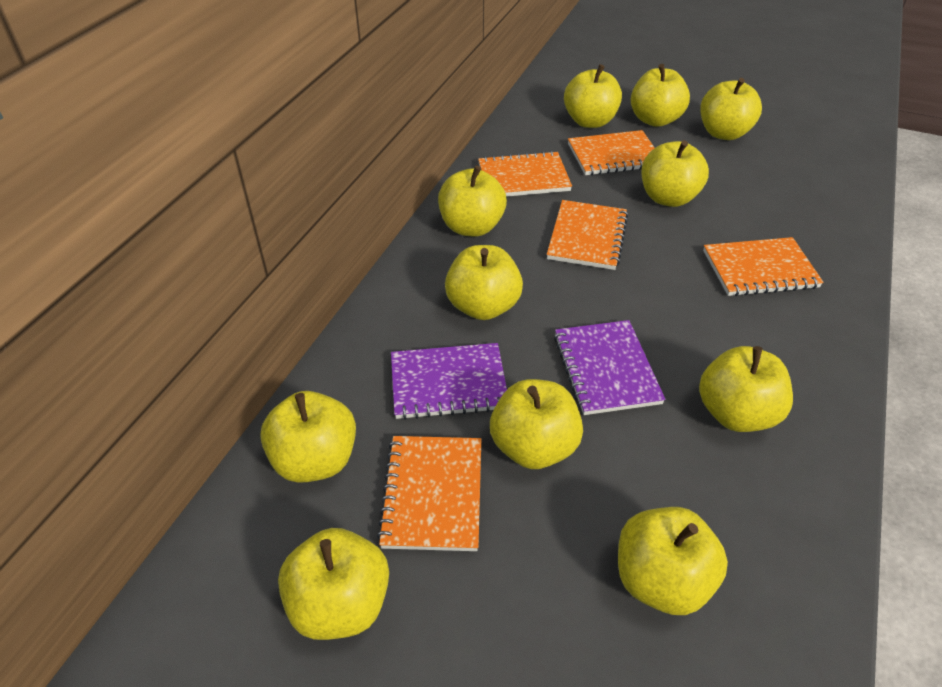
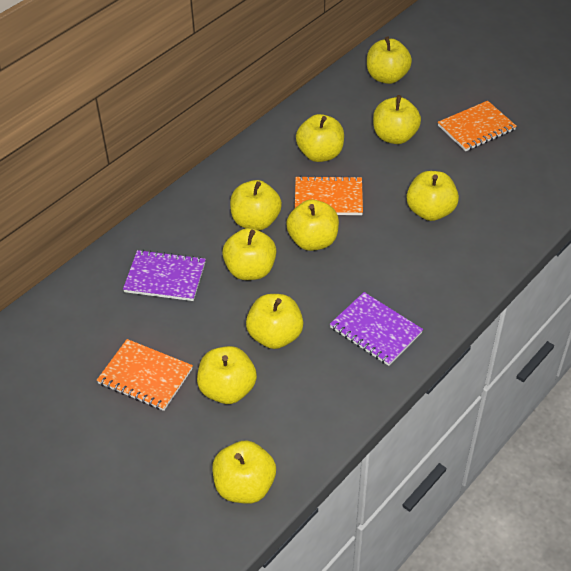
orange notebook: [377,436,481,551] [478,151,572,197] [547,200,628,270] [568,130,655,175] [703,237,824,296] = 5 -> [97,339,193,411] [295,176,363,215] [438,101,517,151] = 3
yellow apple: [260,391,356,483] [278,528,389,640] [438,165,507,237] [445,245,523,320] [490,379,583,469] [564,64,622,128] [618,507,728,615] [631,64,690,127] [641,140,709,207] [699,346,793,432] [700,78,762,140] = 11 -> [197,346,257,404] [212,441,276,504] [222,228,276,280] [230,180,282,230] [246,294,303,349] [286,199,339,251] [296,114,344,162] [367,37,412,84] [373,95,421,144] [406,171,459,221] = 10

